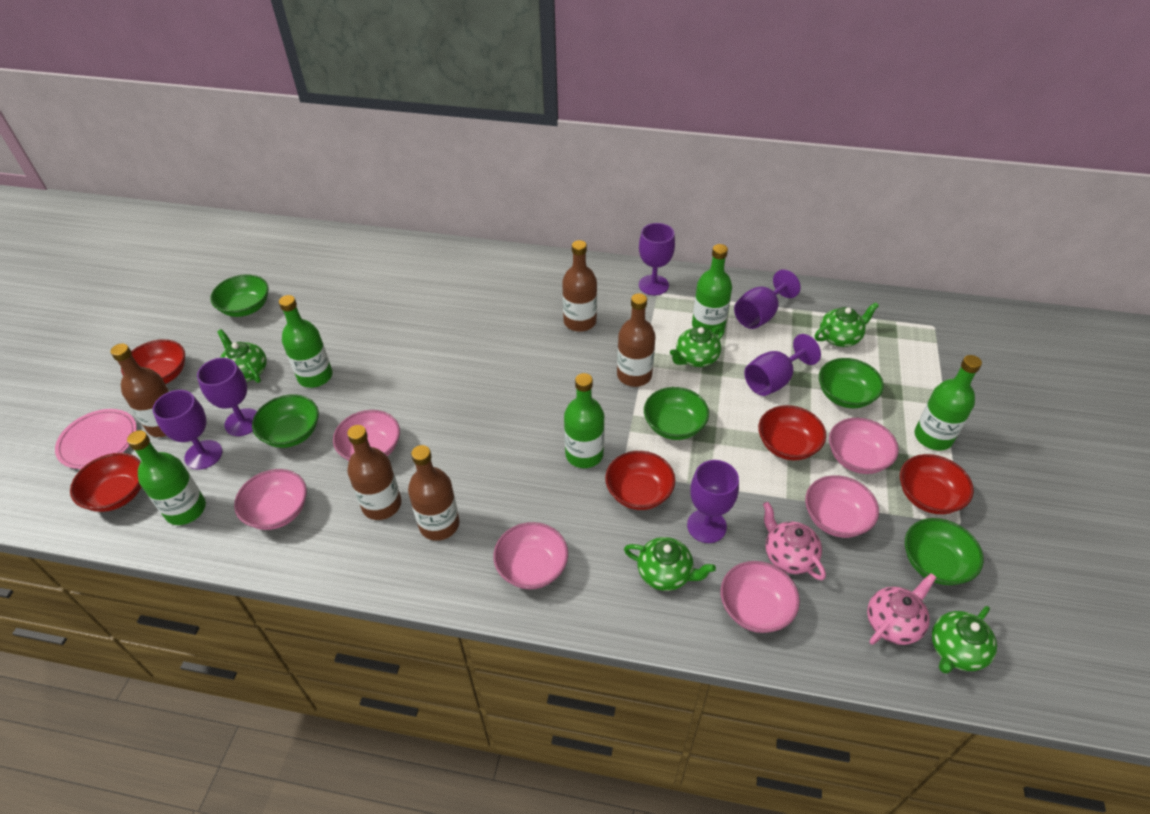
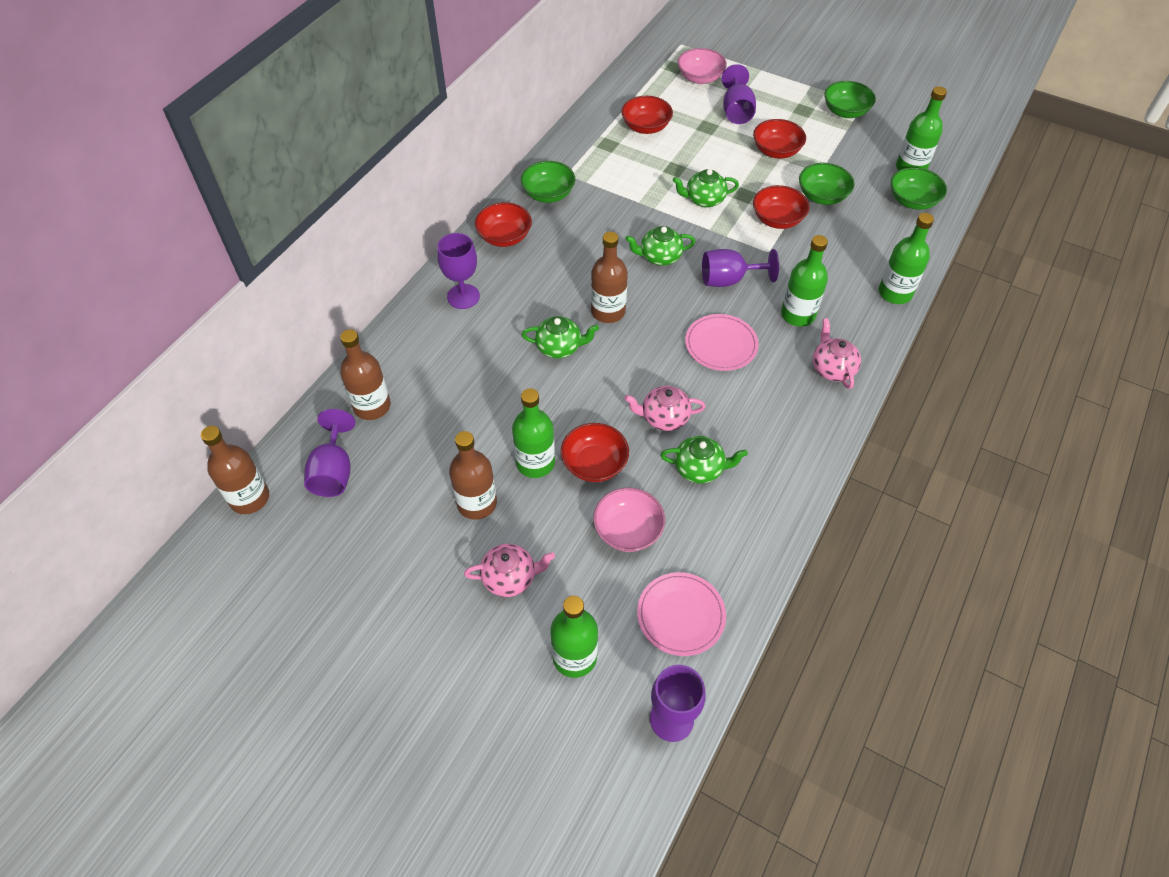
brown bottle: [110,344,170,437] [347,425,402,520] [408,445,460,541] [562,240,597,332] [617,293,655,387] = 5 -> [201,426,269,514] [340,329,391,420] [449,431,497,520] [591,232,628,323] = 4
green bowl: [210,274,269,317] [252,394,319,448] [644,387,709,440] [819,358,884,408] [905,518,984,585] = 5 -> [521,161,575,203] [799,163,855,205] [824,81,876,118] [891,167,947,210] = 4
green teapot: [217,329,267,383] [624,537,716,591] [670,326,725,367] [815,302,879,347] [932,606,997,674] = 5 -> [522,316,599,359] [625,226,696,266] [660,436,748,483] [673,169,739,207] = 4
pink bowl: [234,469,307,530] [333,410,400,461] [493,522,568,589] [721,561,800,633] [805,475,879,538] [829,418,899,474] = 6 -> [593,487,665,552] [678,48,727,84] = 2
pink plate: [55,409,137,469] = 1 -> [637,572,726,656] [685,314,759,371] = 2
pink teapot: [763,502,826,580] [867,573,937,645] = 2 -> [464,544,555,597] [624,386,706,431] [813,318,861,389] = 3
purple goblet: [153,390,222,470] [197,358,257,436] [639,223,675,295] [687,460,739,543] [734,269,801,329] [744,334,821,396] = 6 -> [304,409,355,497] [437,233,480,309] [650,665,705,742] [702,249,779,287] [721,64,756,124] = 5

